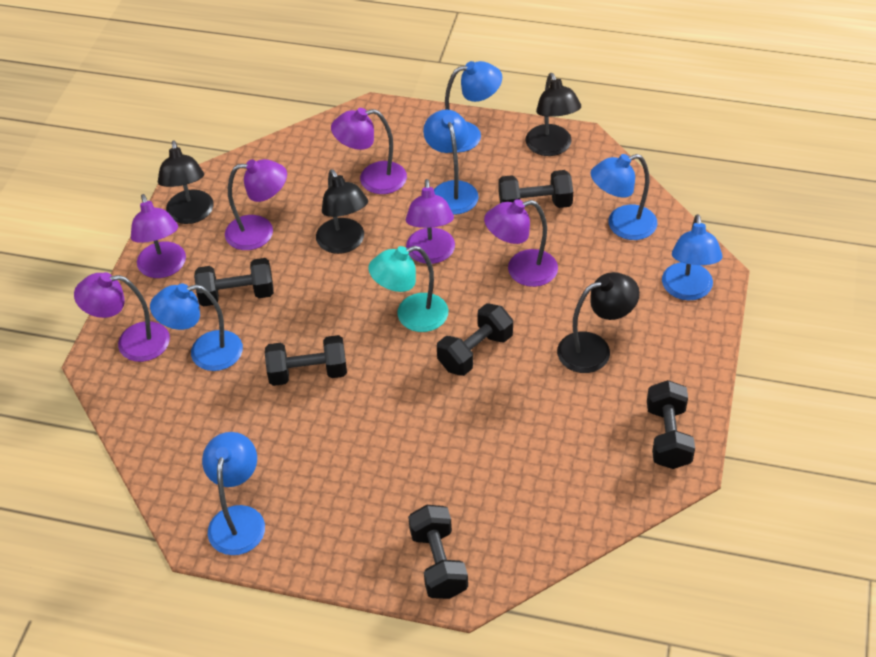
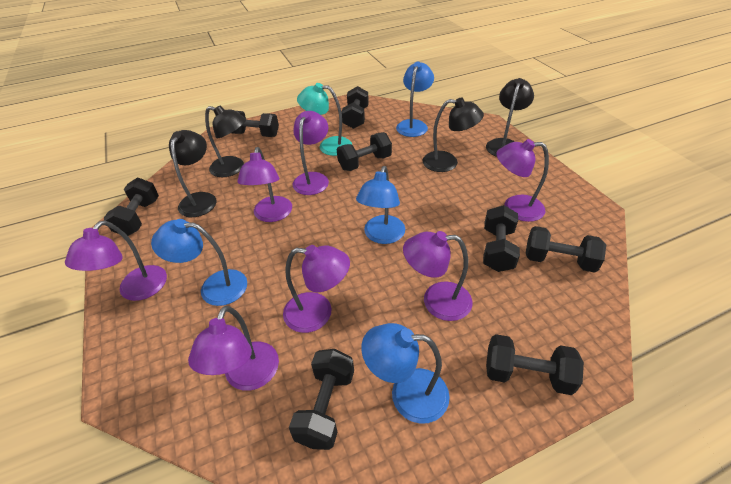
black dumbbell: [194,258,274,307] [265,335,347,386] [408,505,468,599] [437,303,513,376] [498,170,573,208] [647,380,695,469] = 6 -> [104,178,159,236] [232,111,279,137] [289,349,354,450] [337,132,392,171] [342,86,369,129] [483,205,520,272] [486,334,584,395] [526,226,606,273] = 8
blue lamp: [150,284,243,371] [202,432,265,555] [423,109,479,215] [445,61,502,152] [591,154,657,240] [662,214,722,300] = 6 -> [151,219,247,306] [356,166,405,244] [361,323,450,424] [396,62,434,137] = 4
purple lamp: [74,272,170,362] [131,194,186,278] [225,159,287,250] [331,108,407,194] [406,179,455,264] [484,199,558,287] = 6 -> [65,221,167,301] [188,306,279,391] [237,147,292,222] [283,245,350,333] [293,111,329,195] [403,231,472,321] [496,139,549,222] = 7

